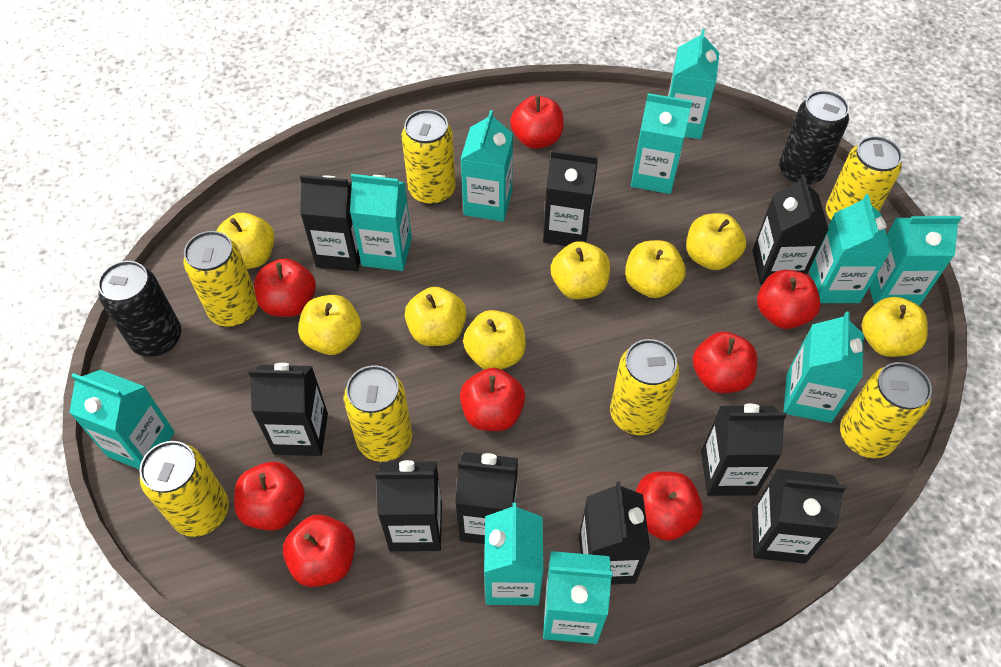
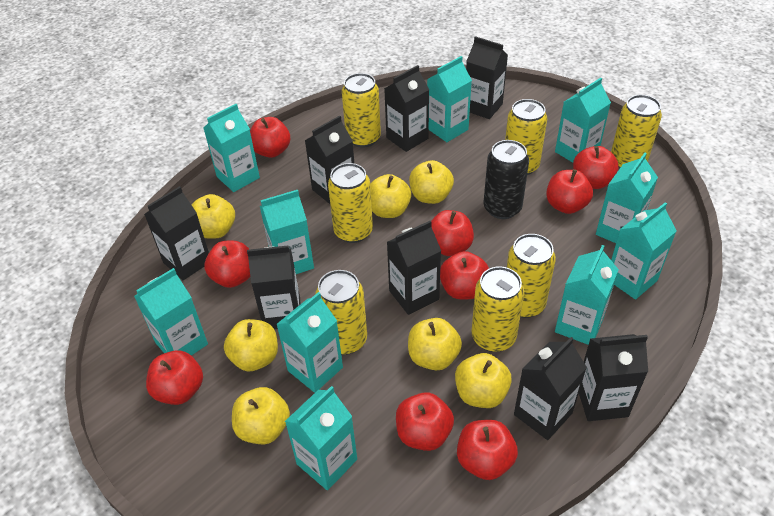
black can: [98,261,181,357] [779,90,849,185] = 2 -> [484,140,529,219] = 1
black carton: [248,363,328,456] [300,175,360,271] [375,460,442,551] [455,452,518,544] [543,150,598,246] [579,481,650,584] [701,404,787,496] [752,175,829,285] [752,469,846,564] = 9 -> [144,186,209,281] [247,245,300,329] [305,115,354,204] [384,65,429,152] [387,221,441,315] [466,36,508,119] [514,337,587,440] [579,334,648,421] = 8
red apple: [234,462,305,531] [254,258,316,317] [283,515,355,587] [460,368,525,431] [510,95,564,149] [636,471,703,541] [693,332,757,393] [757,270,821,329] = 8 -> [146,350,203,405] [204,241,250,288] [250,117,290,158] [396,392,454,451] [431,210,474,256] [440,251,489,299] [457,420,518,480] [546,169,593,214] [573,146,618,189] = 9
yellow apple: [216,213,275,269] [298,295,361,355] [405,287,467,346] [463,310,526,370] [550,241,610,299] [625,240,686,298] [686,213,746,270] [862,297,928,357] = 8 -> [192,194,235,239] [224,319,278,371] [232,387,290,444] [370,174,411,218] [408,318,462,371] [409,160,454,204] [455,353,512,408] = 7

